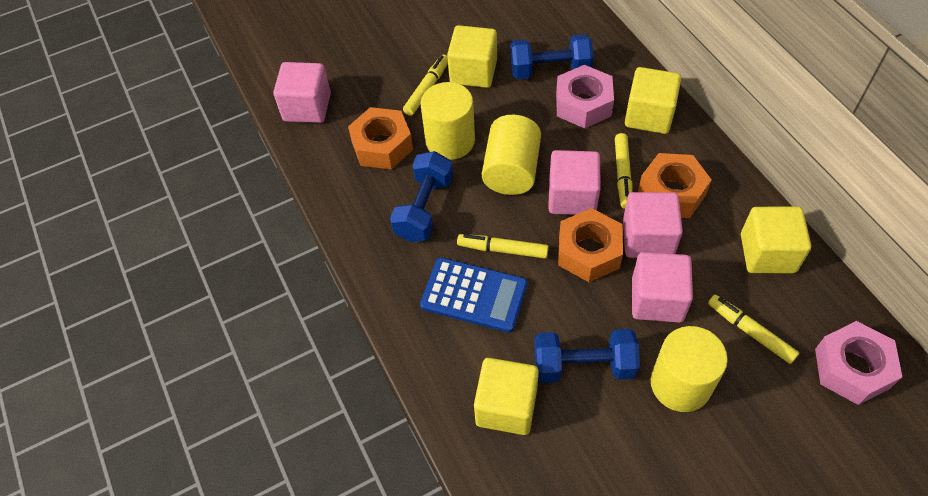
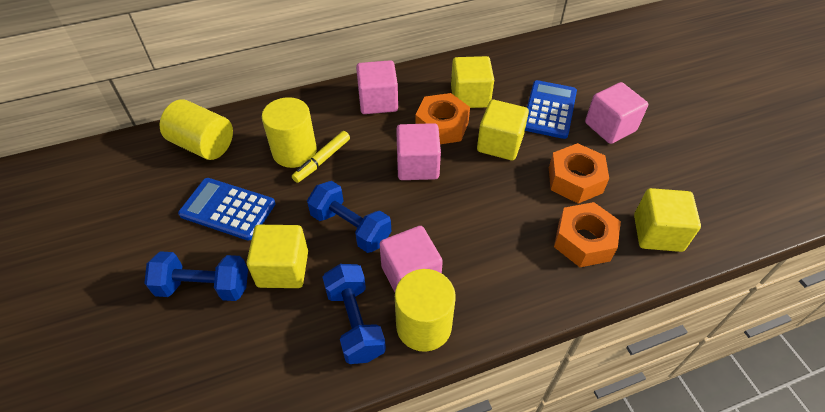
blue calculator: [420,258,528,333] = 1 -> [178,178,275,241] [525,80,577,139] = 2
pink nut: [556,65,614,128] [815,321,902,405] = 2 -> none = 0
yellow marker: [403,54,448,116] [457,234,549,258] [615,133,632,209] [708,295,799,364] = 4 -> [292,131,350,183] = 1

